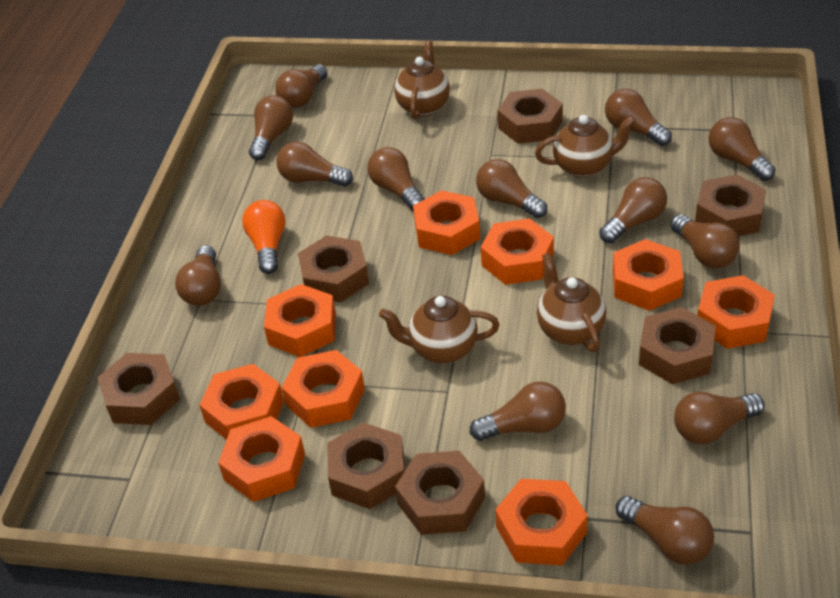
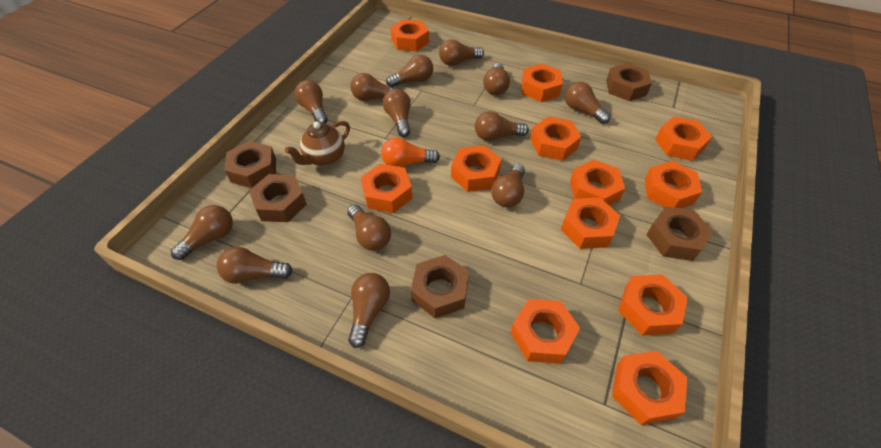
brown nut: [97,353,180,425] [298,235,369,302] [327,422,405,509] [395,451,485,535] [497,89,563,144] [639,307,716,384] [695,174,766,237] = 7 -> [225,141,276,188] [249,174,307,222] [411,255,469,318] [606,63,652,101] [646,206,713,261] = 5
brown teapot: [379,296,500,363] [394,41,450,119] [535,115,636,178] [537,253,607,352] = 4 -> [285,121,350,166] = 1
orange nut: [199,364,284,440] [218,416,305,502] [264,284,336,357] [281,350,365,428] [413,190,480,255] [481,218,554,285] [495,479,588,566] [613,239,684,311] [698,275,775,349] = 9 -> [361,164,412,213] [390,19,429,51] [451,145,502,192] [510,299,580,364] [522,64,563,102] [530,116,581,161] [561,198,620,249] [570,160,625,205] [612,351,687,425] [618,274,688,335] [645,161,702,208] [655,117,712,161] = 12

